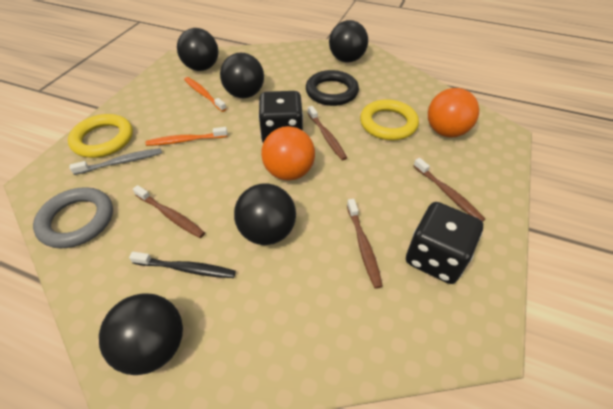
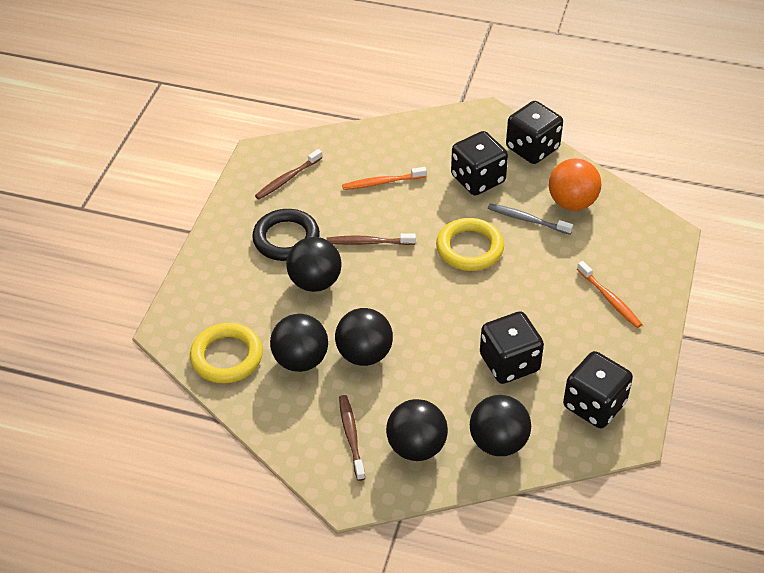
black dice: [258,91,303,143] [406,202,483,284] = 2 -> [451,131,508,195] [480,311,544,384] [506,101,563,164] [563,351,633,428] = 4
black toothbrush: [129,252,236,278] = 1 -> none = 0
brown toothbrush: [133,185,205,238] [308,106,347,160] [347,199,383,289] [414,158,485,222] = 4 -> [255,149,322,199] [326,233,416,245] [339,395,365,481] = 3
grey ring: [33,187,113,248] = 1 -> none = 0
orange ball: [261,126,315,181] [428,88,479,138] = 2 -> [549,158,601,211] = 1

